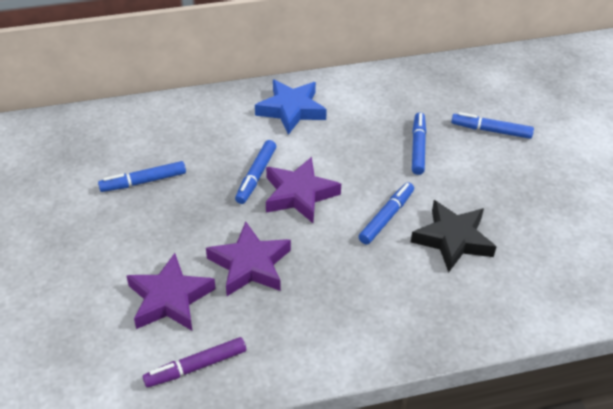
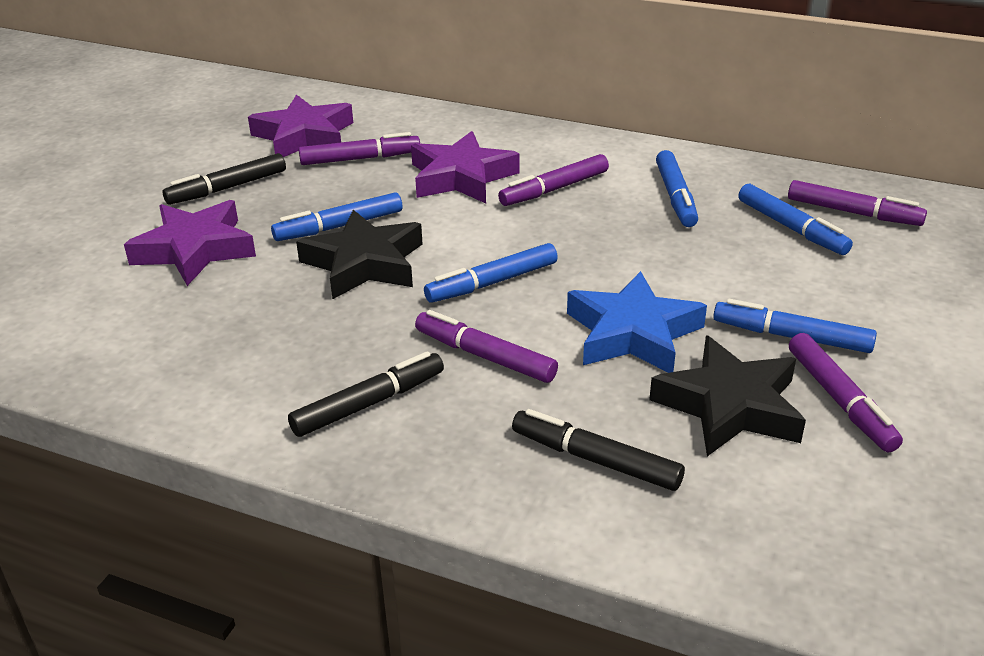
black marker: none = 0 -> [163,153,286,205] [288,351,444,437] [512,409,685,491] = 3
black star: [411,200,497,272] = 1 -> [296,210,423,300] [649,336,806,456] = 2
purple marker: [143,337,246,387] = 1 -> [299,132,420,165] [415,310,558,383] [498,154,609,206] [788,180,927,226] [789,333,903,452] = 5

